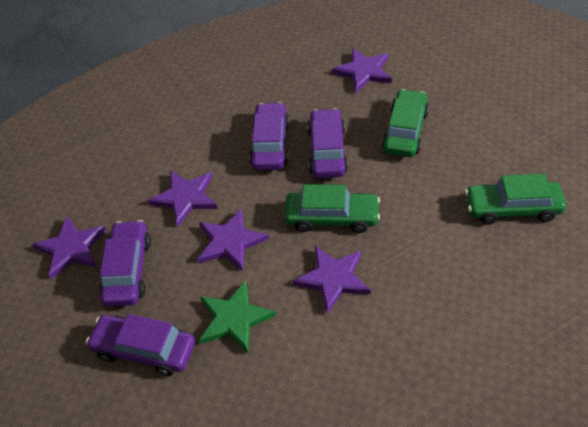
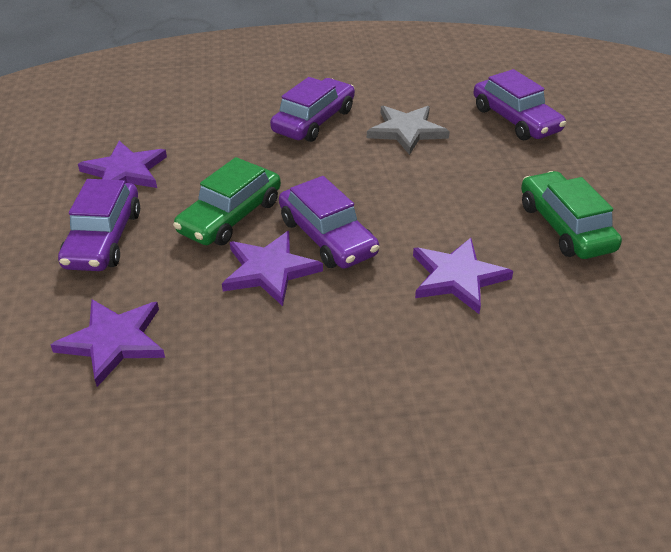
green car: [284,184,380,233] [382,89,429,157] [465,174,566,225] = 3 -> [173,157,281,245] [521,171,622,259] = 2
green star: [199,280,276,353] = 1 -> none = 0
grey star: none = 0 -> [367,106,450,155] = 1
purple star: [32,216,106,279] [148,170,218,226] [198,209,269,272] [293,246,371,314] [332,48,392,93] = 5 -> [50,299,165,387] [78,141,167,188] [222,231,323,306] [413,238,513,314] = 4

